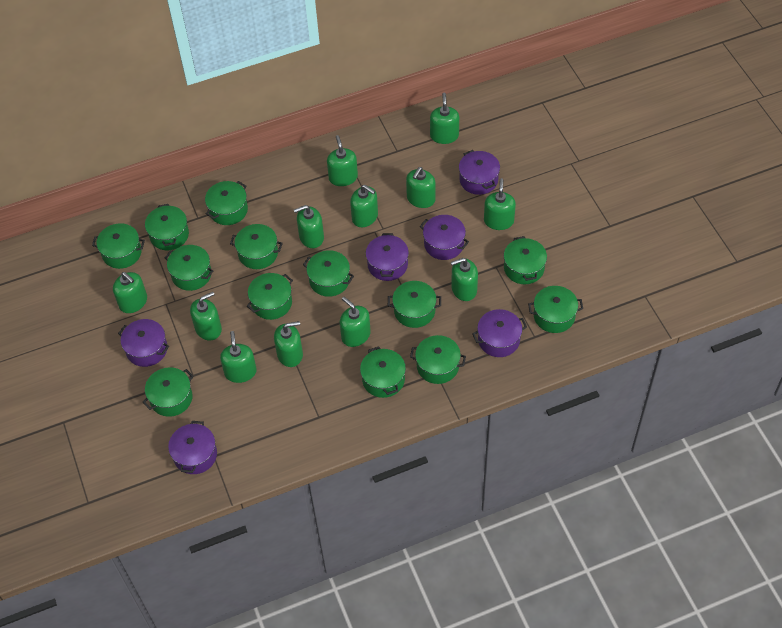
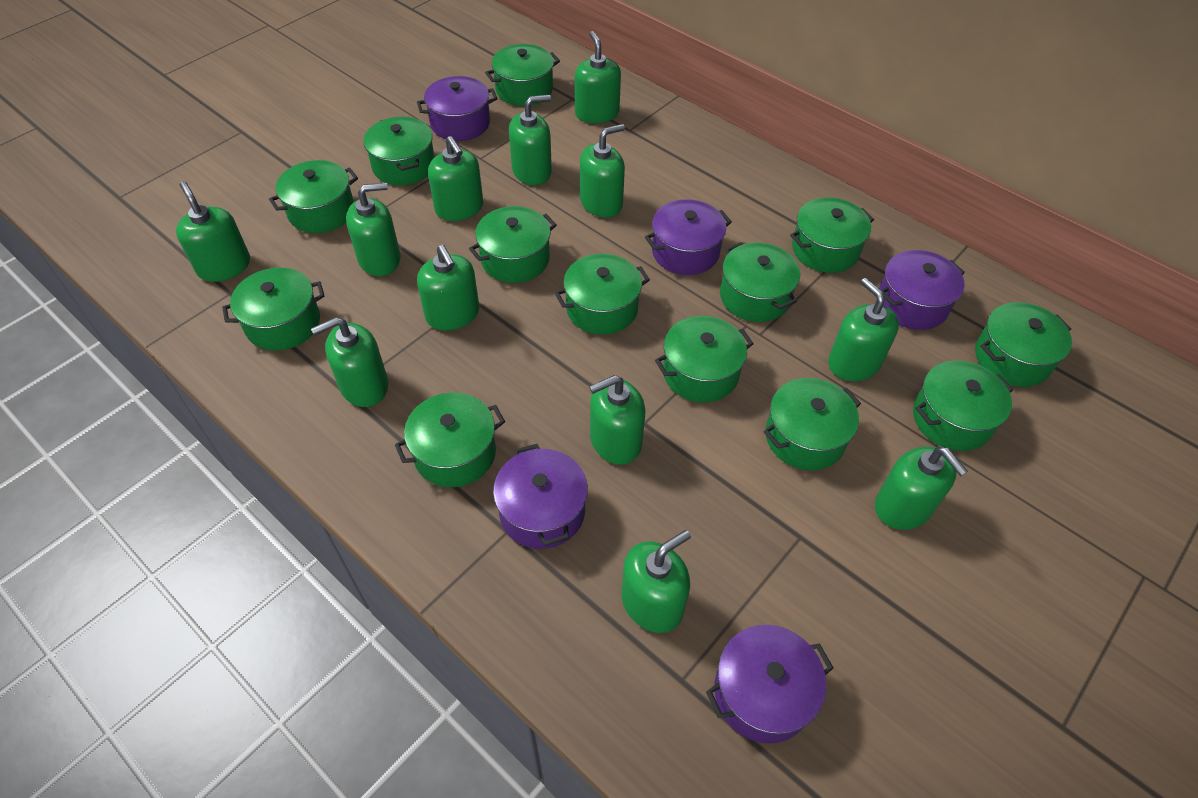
purple pot: [118,319,169,367] [168,421,217,474] [366,233,409,281] [420,215,469,260] [459,150,500,195] [472,309,527,357] = 6 -> [417,76,497,141] [493,444,588,549] [645,199,732,275] [706,625,834,744] [879,250,965,330] = 5

